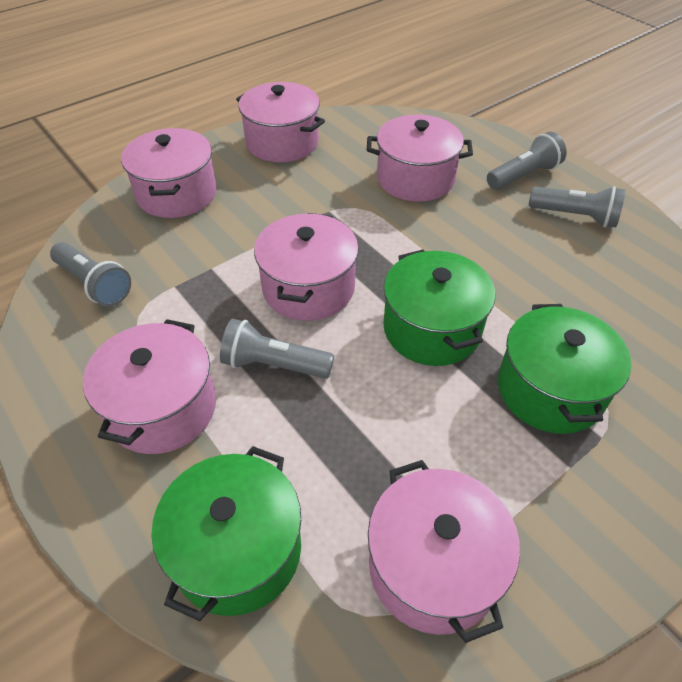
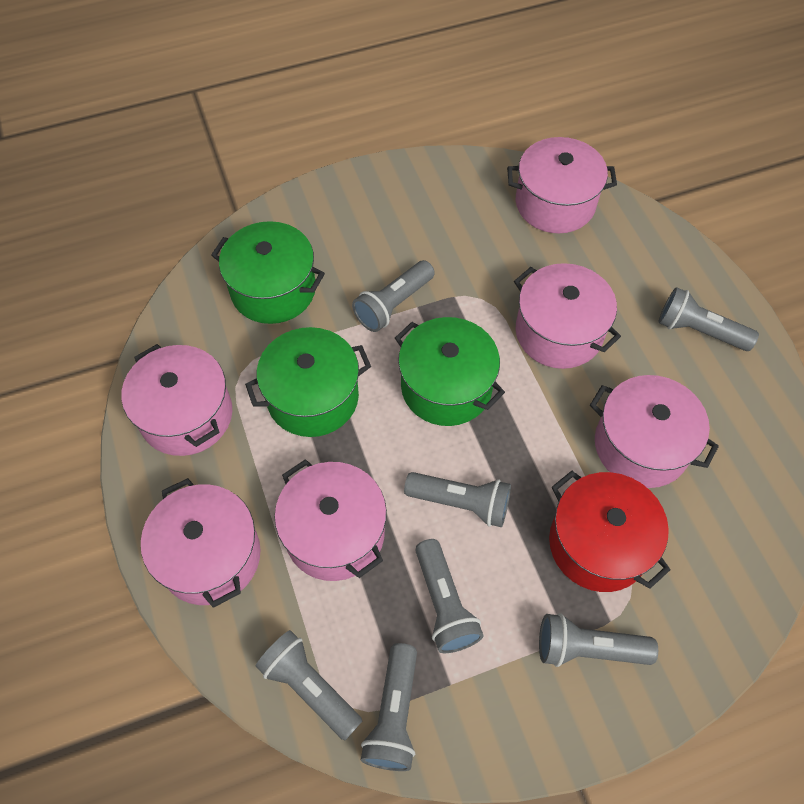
grey flashlight: [50,242,131,307] [220,319,334,379] [487,132,567,190] [529,186,626,228] = 4 -> [256,630,362,740] [352,260,435,332] [361,643,417,771] [404,472,511,527] [415,539,483,653] [539,613,658,667] [658,287,759,351] = 7
red pot: none = 0 -> [549,471,670,592] = 1

